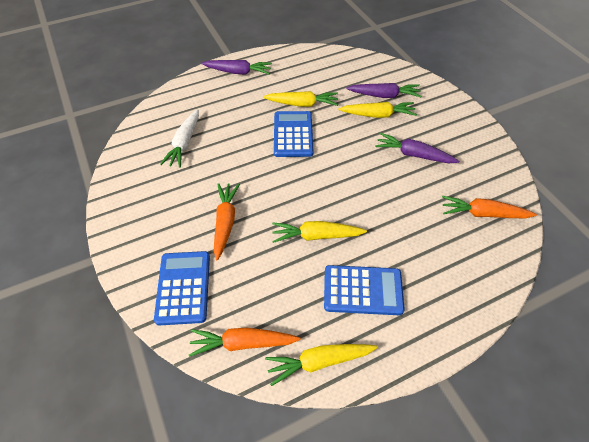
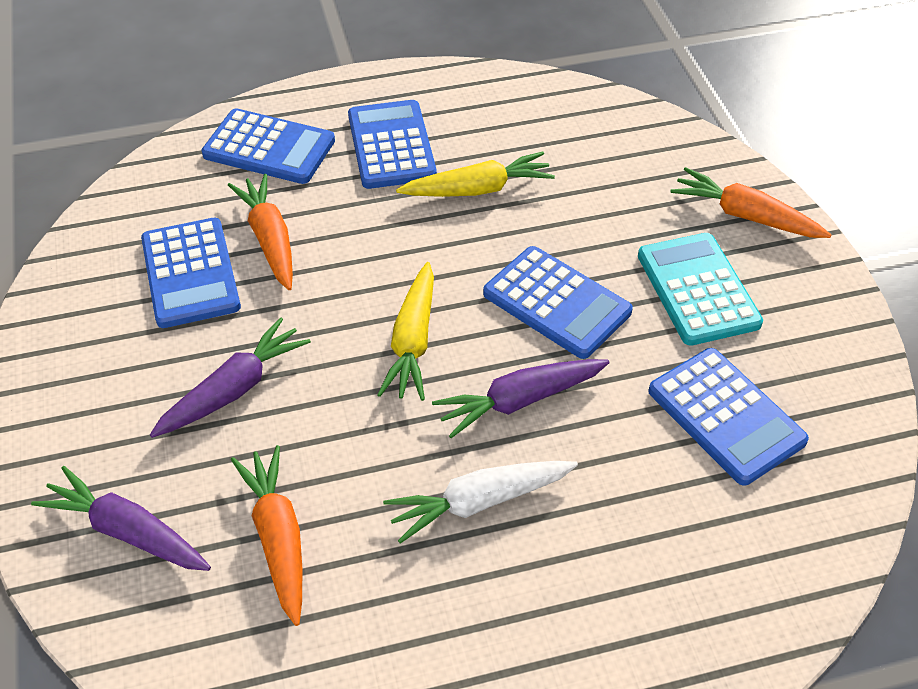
blue calculator: [154,251,210,325] [274,111,314,157] [324,265,405,315] = 3 -> [141,218,241,328] [202,108,335,184] [348,100,437,189] [483,246,633,359] [648,348,809,486] = 5
turquoise calculator: none = 0 -> [638,233,763,346] = 1
yellow carrot: [263,91,338,107] [265,344,378,386] [272,221,367,243] [339,102,417,118] = 4 -> [377,262,434,401] [396,151,555,197] = 2

